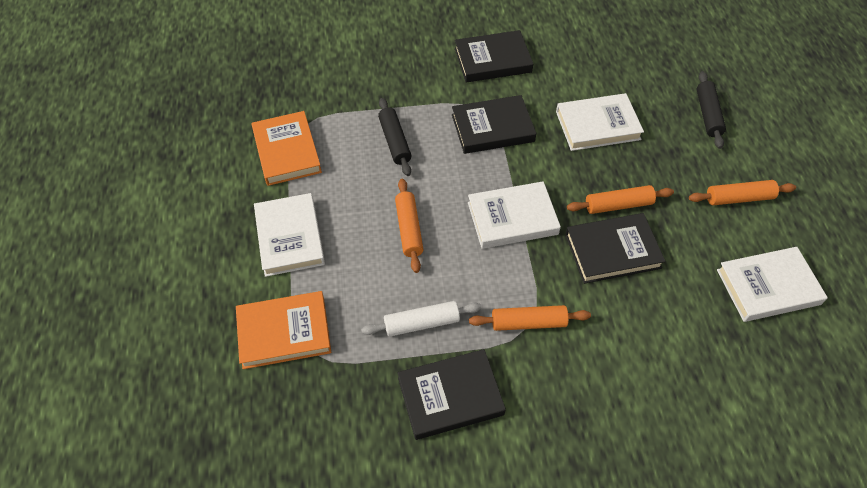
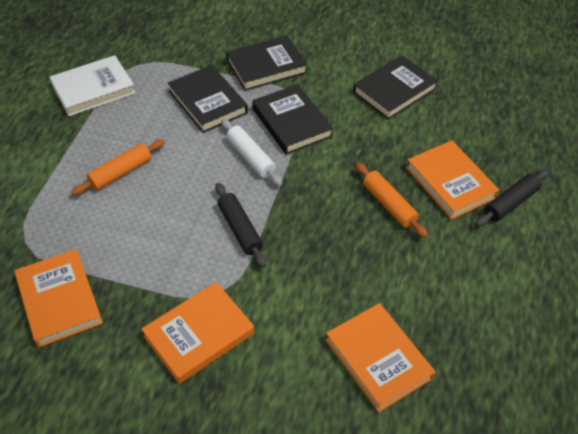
orange book: [236,291,331,369] [252,111,322,186] = 2 -> [14,249,103,347] [141,282,254,384] [326,303,435,412] [406,140,499,220] = 4
orange rolling pin: [395,179,424,273] [469,305,591,331] [567,185,674,214] [689,180,796,205] = 4 -> [71,139,165,195] [356,162,428,238] = 2
white book: [254,193,325,277] [468,181,561,249] [556,93,644,151] [717,247,828,322] = 4 -> [50,55,135,116] = 1

